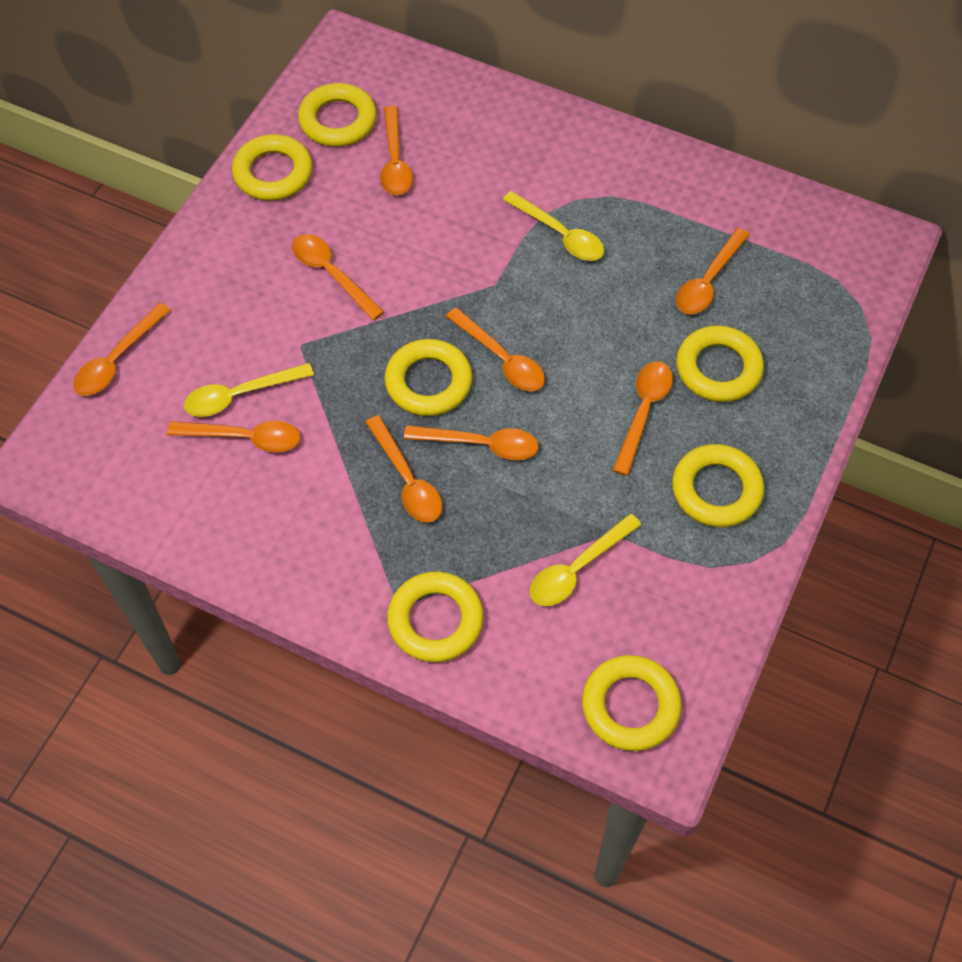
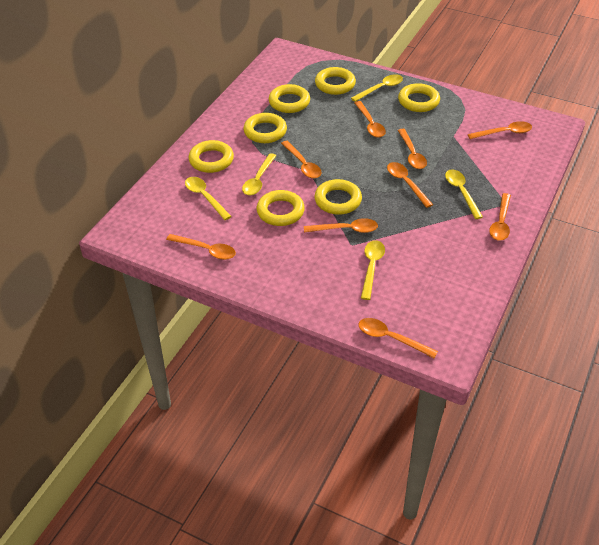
yellow spoon: [184,363,314,417] [502,191,604,261] [530,514,642,606] = 3 -> [185,177,232,220] [242,153,276,195] [351,74,403,102] [361,240,385,300] [445,170,483,219] = 5

